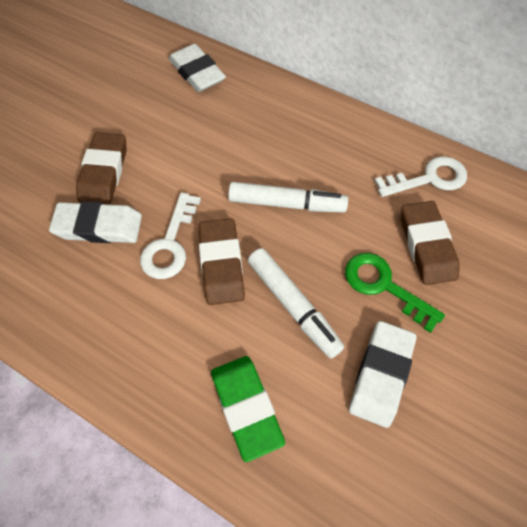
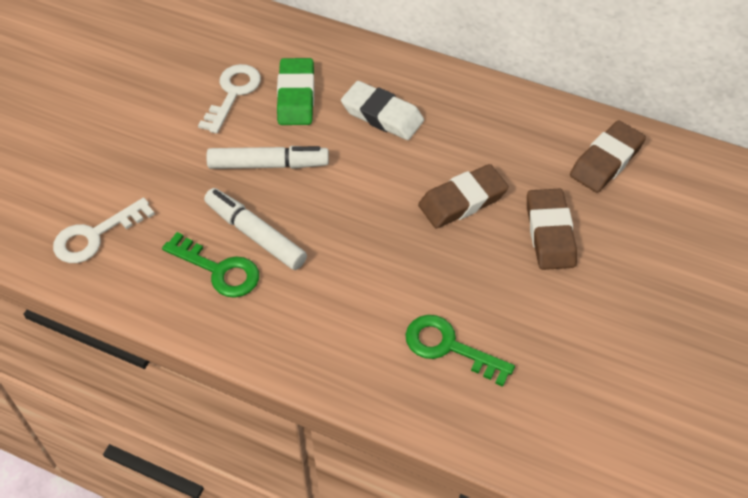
green key: [345,253,445,333] = 1 -> [162,232,259,298] [405,315,515,387] = 2
white eraser: [49,201,142,243] [168,44,226,92] [349,321,417,428] = 3 -> [341,81,424,140] = 1

